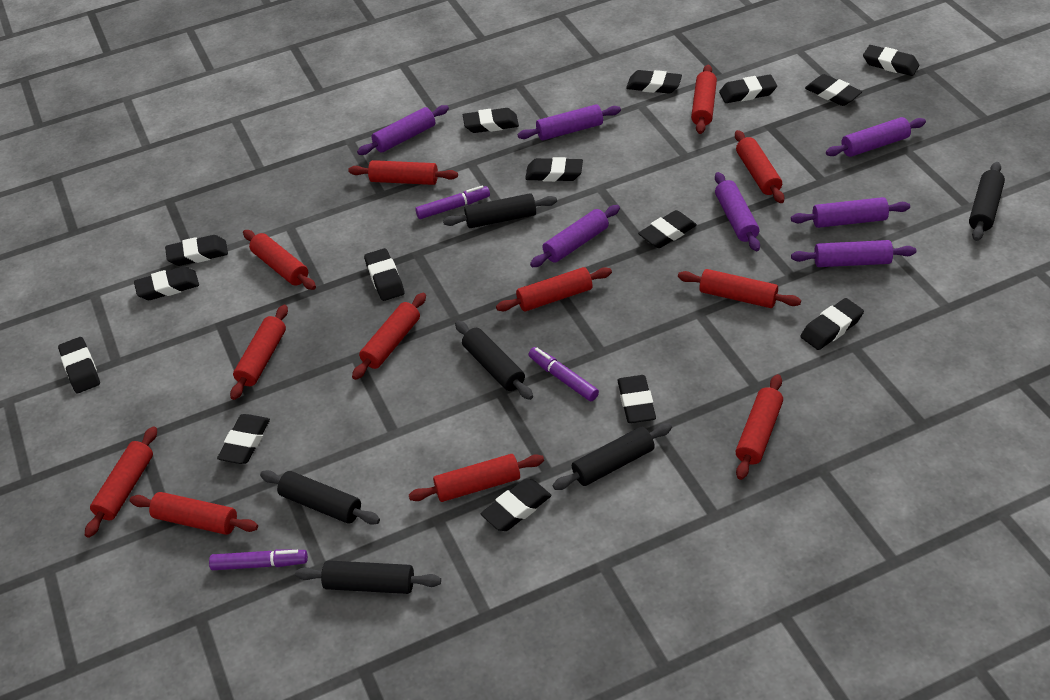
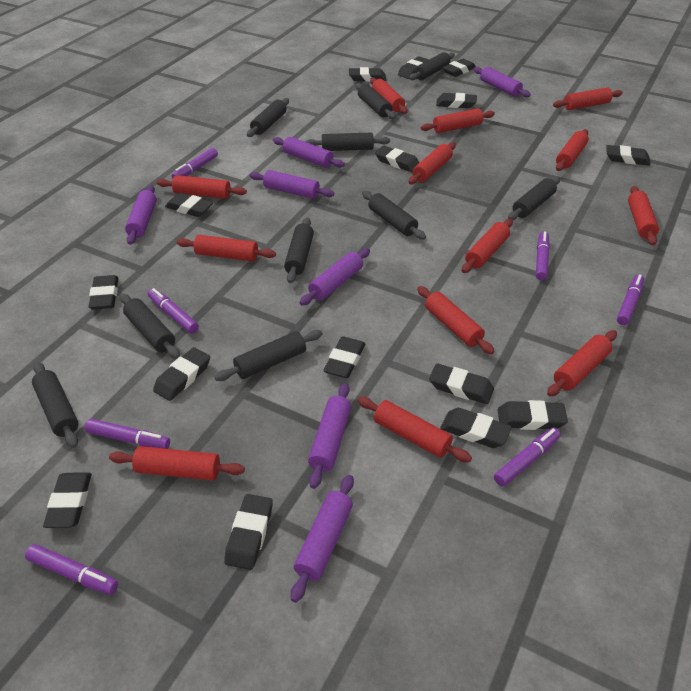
black rolling pin: [260,470,380,525] [295,560,441,594] [443,193,557,228] [455,321,533,400] [553,423,672,490] [969,162,1005,241] = 6 -> [32,362,79,448] [120,294,180,359] [215,330,323,381] [247,98,289,137] [284,217,314,283] [305,132,390,151] [355,83,395,119] [362,191,426,240] [409,52,455,80] [508,177,560,220] = 10
purple marker: [209,549,308,570] [415,185,490,219] [529,347,599,401] = 3 -> [25,544,118,595] [85,419,170,449] [148,288,199,333] [172,148,218,178] [494,427,561,487] [536,231,550,280] [617,274,644,325] = 7
red rolling pin: [85,426,157,538] [130,492,258,535] [230,305,288,400] [243,230,316,290] [348,160,458,185] [352,293,426,380] [409,454,544,502] [496,267,612,311] [678,269,801,308] [691,65,717,134] [735,130,784,203] [735,374,783,480] = 12 -> [109,446,245,481] [157,175,247,199] [177,235,276,262] [357,397,472,463] [370,78,408,114] [409,142,456,184] [417,286,494,354] [421,108,495,133] [462,219,513,273] [547,330,617,397] [553,88,623,110] [556,129,589,171] [628,186,659,245] = 13

